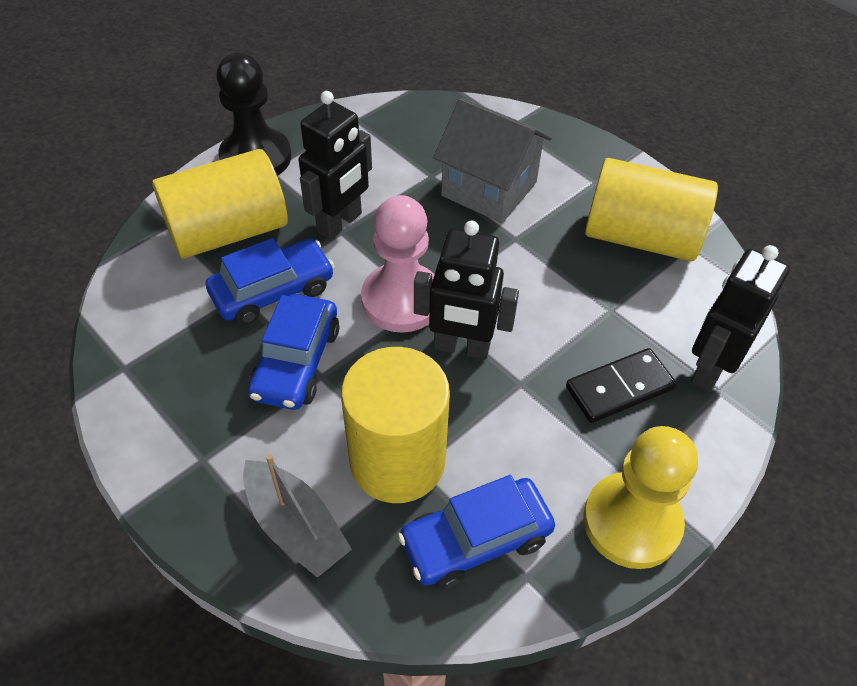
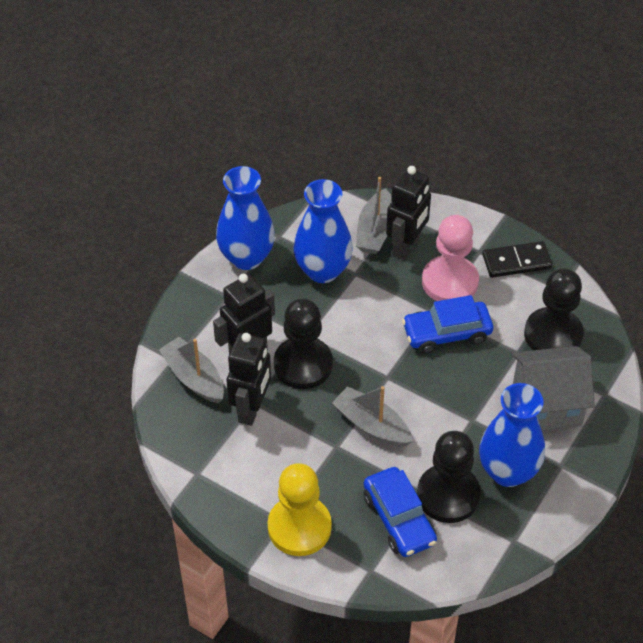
black pawn: [216,53,291,176] = 1 -> [274,299,333,389] [417,431,481,523] [524,268,584,350] = 3
blue car: [206,238,334,325] [248,294,339,410] [398,475,555,589] = 3 -> [364,467,437,557] [402,295,493,354] = 2
blue vase: none = 0 -> [216,166,275,270] [293,179,353,283] [479,383,545,487] = 3
grey boat: [243,454,352,578] = 1 -> [159,337,224,403] [332,386,413,447] [356,177,392,254] = 3
yellow cylinder: [152,149,288,259] [341,347,450,503] [585,158,718,261] = 3 -> none = 0

